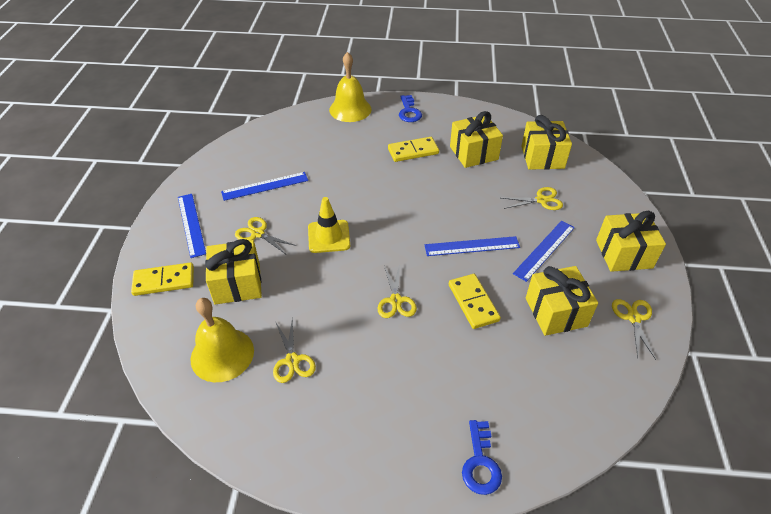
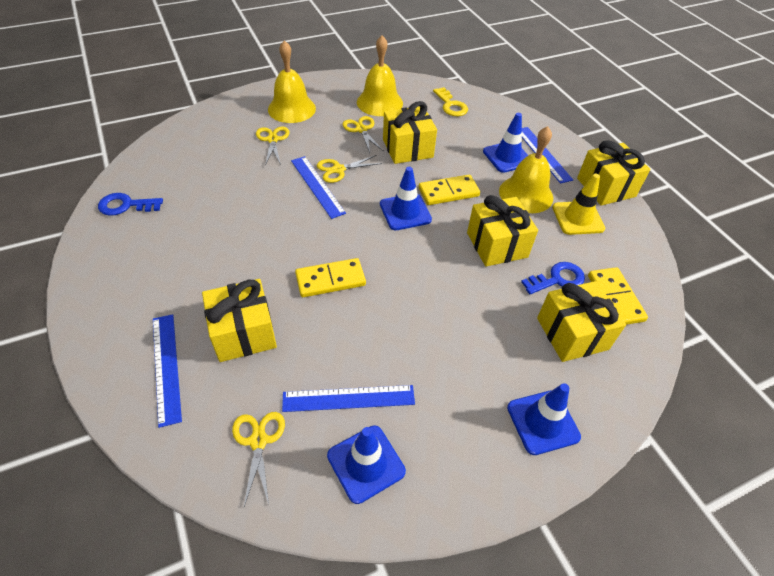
blue traffic cone: none = 0 -> [327,425,406,504] [380,167,432,230] [483,113,528,173] [507,383,581,455] = 4
yellow bell: [191,298,254,382] [329,52,372,122] = 2 -> [268,40,316,123] [357,35,403,116] [499,126,553,213] = 3
yellow key: none = 0 -> [433,87,468,116] = 1
yellow scissors: [235,217,296,254] [273,318,316,383] [378,264,417,318] [502,187,563,210] [612,299,656,360] = 5 -> [232,412,285,507] [256,127,290,165] [317,155,382,183] [343,116,383,153] = 4

